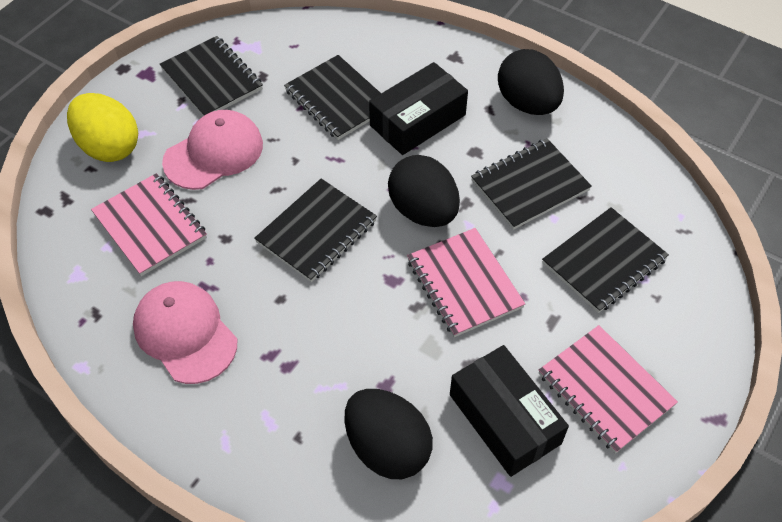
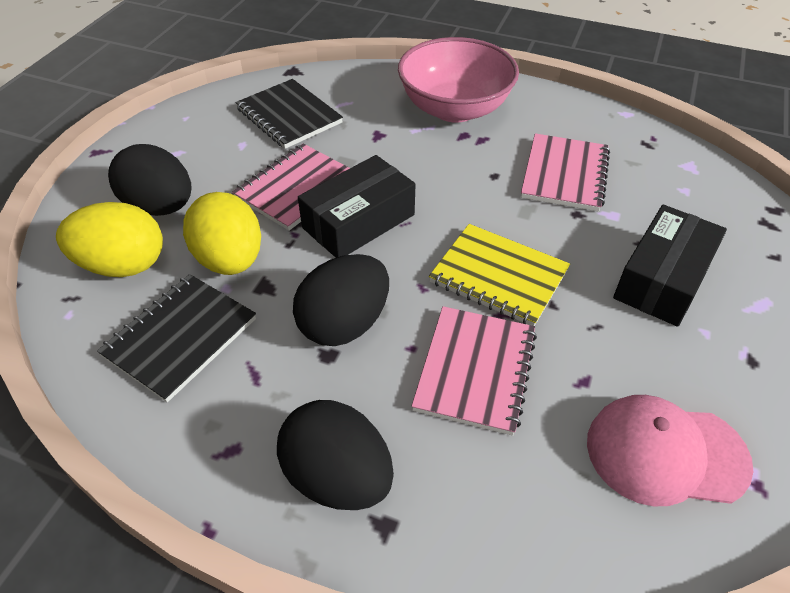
black notebook: [160,36,263,116] [254,178,377,282] [284,55,381,140] [471,139,592,230] [542,207,669,313] = 5 -> [97,274,256,402] [236,79,343,149] = 2
pink bowl: none = 0 -> [398,37,519,123] = 1
pink cap: [133,281,237,384] [162,110,263,190] = 2 -> [587,395,754,506] = 1
yellow egg: [67,93,138,162] = 1 -> [56,202,163,277] [183,192,261,275] = 2
yellow notebook: none = 0 -> [429,224,570,326] = 1

